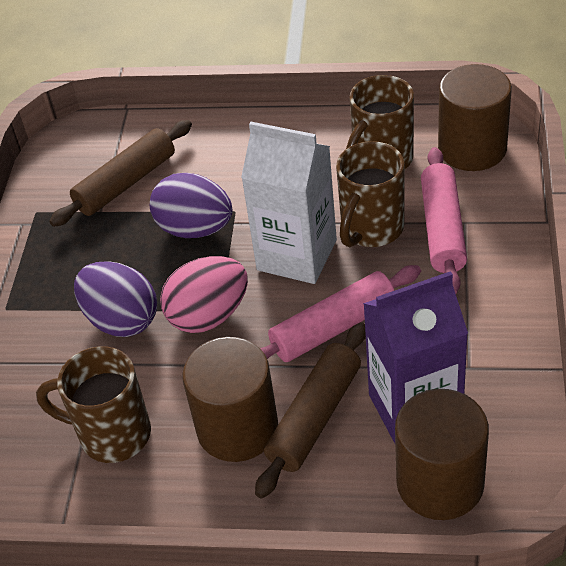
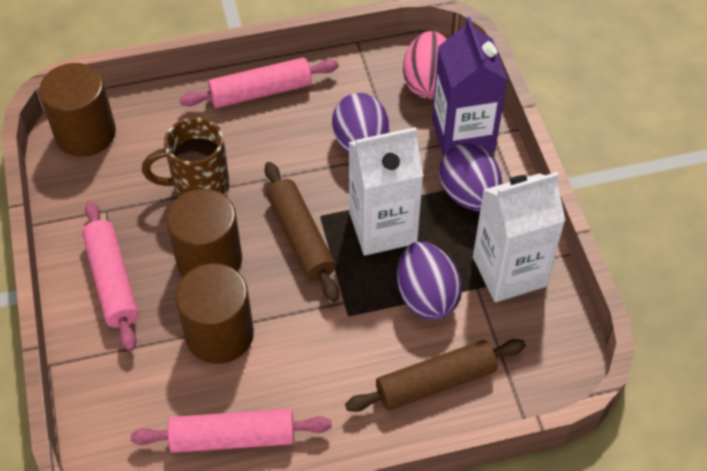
brown mug: [36,346,151,463] [336,141,405,247] [346,75,414,169] = 3 -> [142,117,230,197] = 1
pink rolling pin: [260,265,421,362] [421,147,467,294] = 2 -> [82,201,138,351] [131,409,332,453] [180,57,339,108] = 3
purple egg: [74,261,157,337] [150,173,233,238] = 2 -> [332,93,389,154] [397,242,462,320] [440,143,503,211] = 3
white carton: [241,121,337,284] = 1 -> [349,127,424,256] [473,172,566,302] = 2

